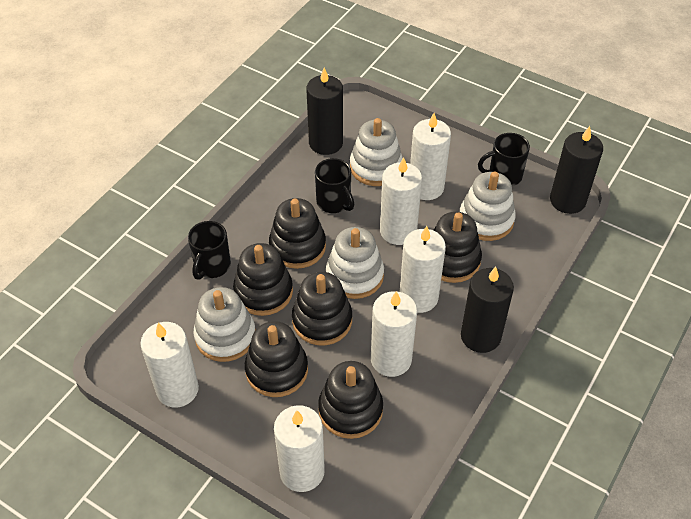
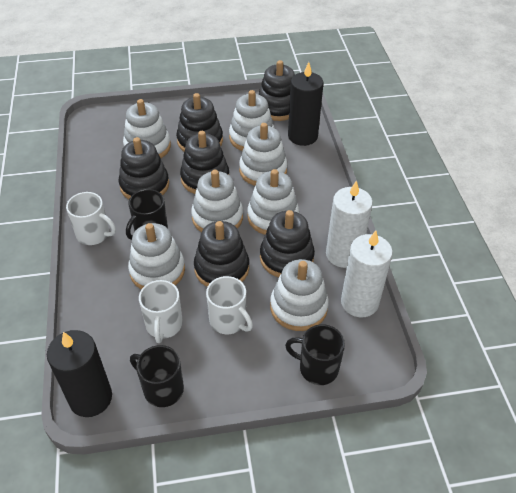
black candle: [306,68,343,155] [461,267,514,353] [550,126,603,214] = 3 -> [47,330,112,417] [288,62,323,146] = 2
white candle: [140,322,199,407] [274,405,325,492] [371,291,417,377] [380,157,422,245] [400,226,446,313] [410,113,451,200] = 6 -> [326,180,373,268] [341,231,393,317] = 2
white mug: none = 0 -> [66,192,116,245] [139,280,183,343] [206,276,253,334] = 3
white stacking toy: [194,287,256,362] [326,227,384,299] [350,118,403,186] [460,171,516,241] = 4 -> [123,99,171,158] [128,223,185,290] [191,170,243,232] [229,90,274,151] [239,123,288,186] [247,169,299,235] [270,259,329,331] = 7

